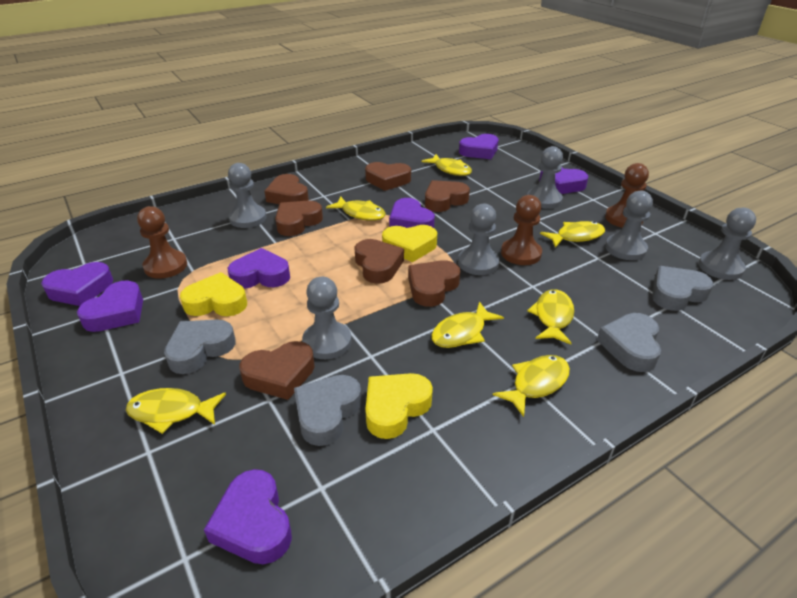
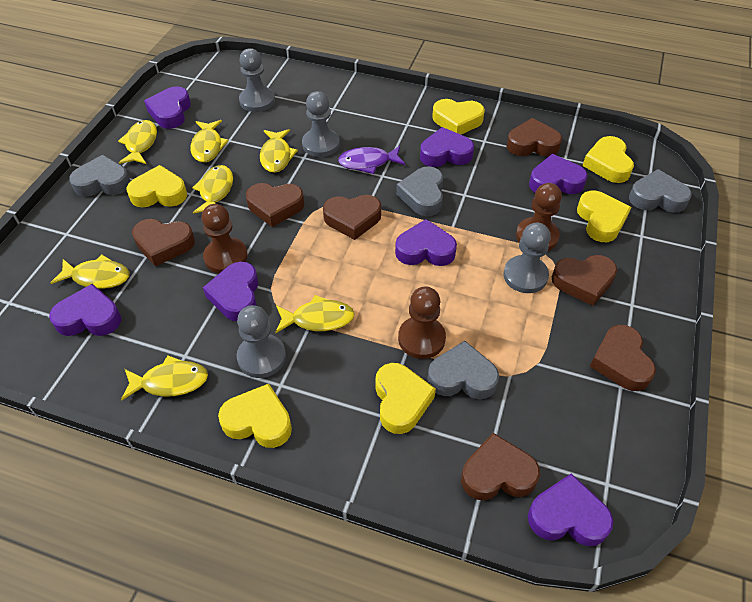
grey pawn: [228,163,267,228] [302,277,352,359] [458,203,500,275] [527,146,563,209] [605,191,653,260] [698,207,756,280] = 6 -> [237,305,286,378] [239,48,275,112] [302,91,340,157] [503,223,551,293] = 4
purple fish: none = 0 -> [338,146,405,174] = 1
yellow heart: [180,272,247,316] [365,373,433,439] [382,225,437,262] = 3 -> [127,165,187,208] [218,384,292,448] [375,363,436,434] [432,99,485,135] [577,191,631,242] [582,136,634,183] = 6

